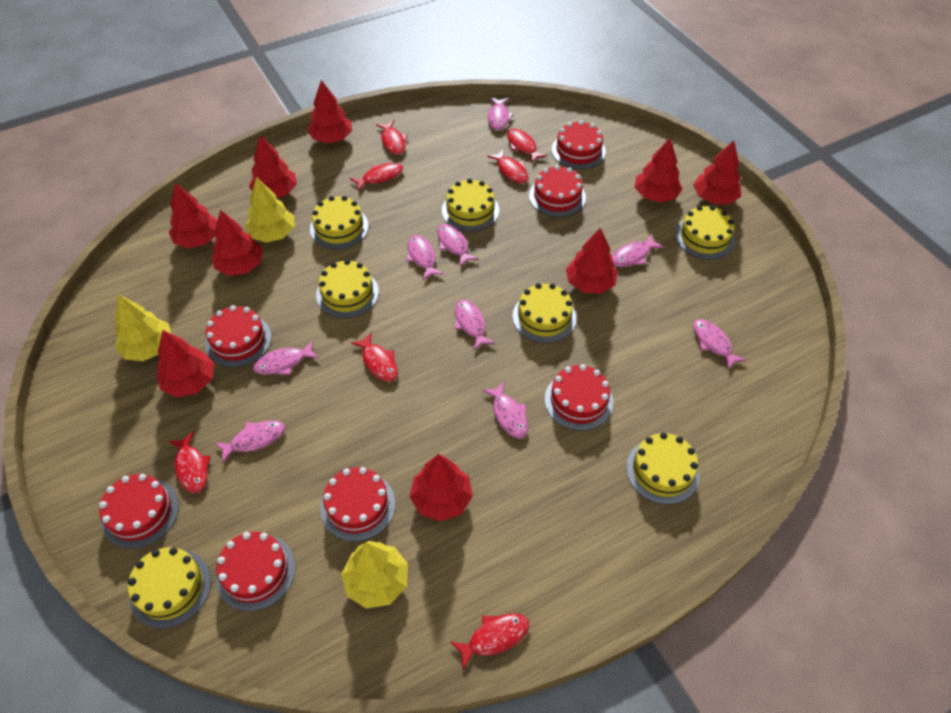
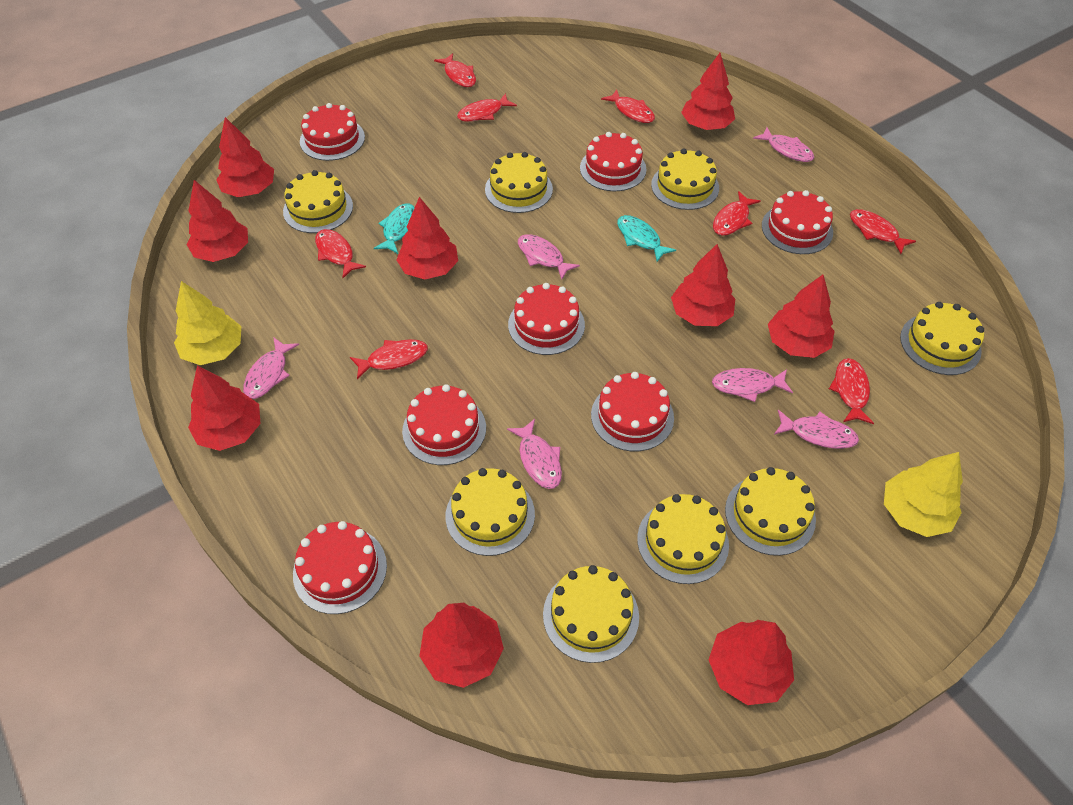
pink fish: [215,421,285,463] [253,341,319,375] [406,235,443,280] [437,224,478,267] [454,300,495,350] [482,381,528,439] [488,98,514,130] [612,235,664,267] [693,319,747,370] = 9 -> [243,337,299,399] [507,419,562,489] [518,234,580,280] [712,368,793,402] [753,127,814,162] [774,410,859,449] = 6
red fish: [168,431,211,494] [350,163,403,191] [351,333,398,382] [376,120,407,155] [450,613,529,669] [487,149,529,184] [507,128,547,163] = 7 -> [315,229,366,278] [350,339,428,380] [434,53,476,87] [457,93,517,122] [601,90,655,123] [713,191,761,236] [829,358,874,424] [850,209,916,254] = 8
turquoise fish: none = 0 -> [374,204,415,254] [617,215,676,262] = 2
yellow cake: [128,547,211,629] [310,196,369,249] [316,259,379,318] [442,179,499,231] [513,283,576,343] [626,432,700,504] [675,205,735,260] = 7 -> [283,170,353,233] [446,468,535,556] [485,152,553,213] [543,565,639,663] [637,494,729,584] [651,149,719,210] [725,467,816,556] [900,302,984,375] = 8
yellow tree: [115,294,171,361] [245,177,294,243] [341,541,408,608] = 3 -> [174,281,241,365] [884,452,963,537] = 2

